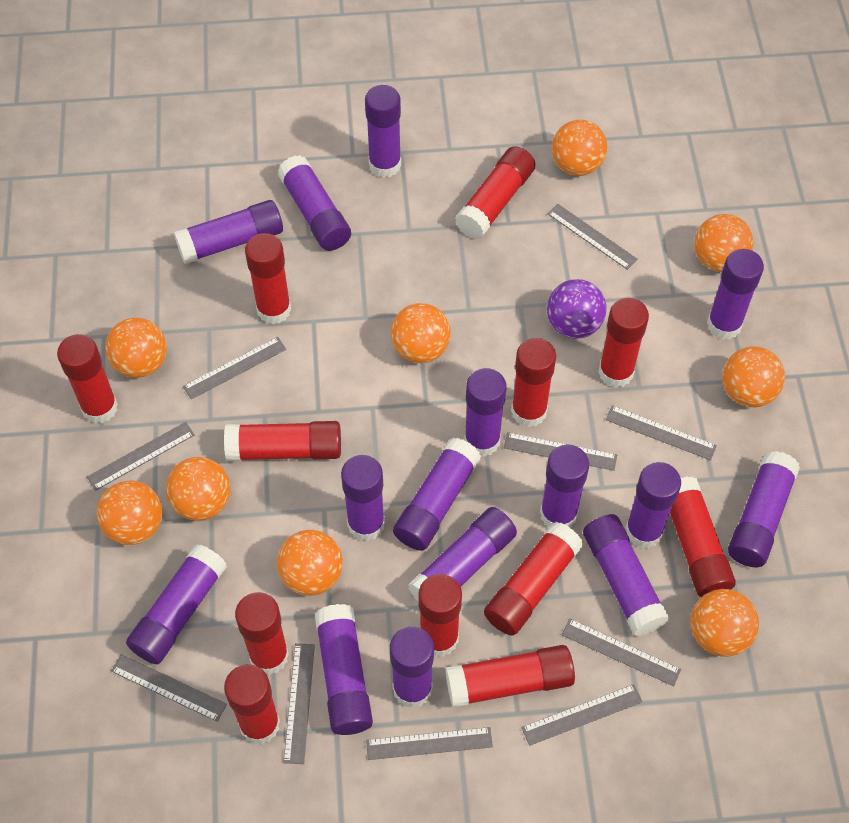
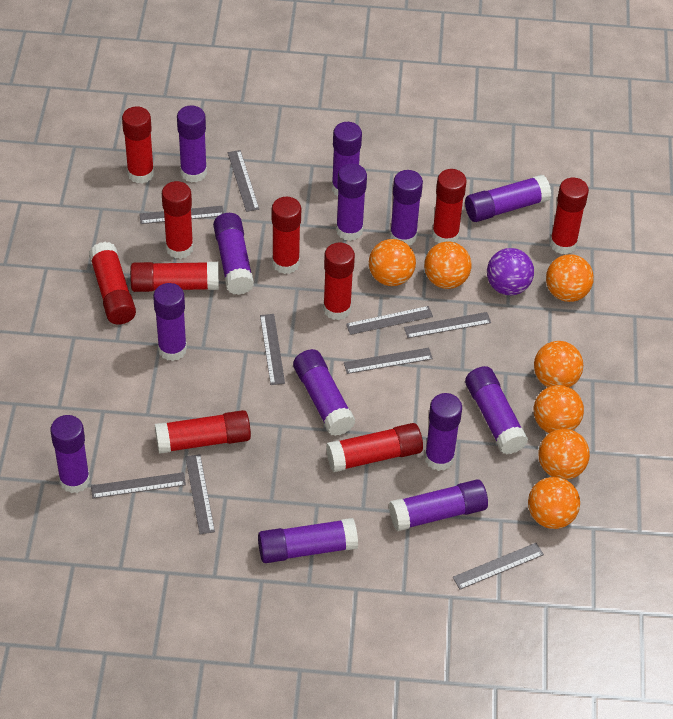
grey ruler: [87,422,195,491] [111,654,227,722] [183,337,286,399] [283,643,315,764] [366,727,493,760] [504,432,617,471] [521,684,642,746] [547,204,638,270] [562,618,681,686] [606,405,717,460] = 10 -> [91,472,186,498] [139,206,224,224] [185,454,215,534] [228,150,259,212] [260,314,285,385] [344,348,433,374] [346,306,433,335] [404,312,491,338] [453,543,544,590] = 9
orange ball: [97,481,163,545] [105,318,167,378] [166,457,230,521] [277,530,343,596] [391,303,451,363] [552,120,607,176] [690,589,759,657] [694,214,753,272] [722,346,785,407] = 9 -> [369,239,416,286] [424,242,472,289] [528,477,580,529] [534,341,583,387] [534,385,584,433] [538,429,590,480] [546,254,594,302] = 7
purple glue stick: [126,544,227,665] [174,200,283,264] [278,155,351,251] [315,604,373,735] [341,455,385,541] [365,85,401,178] [390,627,434,708] [393,438,481,551] [408,507,517,601] [464,368,507,457] [540,444,589,528] [583,514,669,636] [625,462,681,548] [707,249,764,340] [728,451,800,567] = 15 -> [50,415,90,493] [153,283,187,361] [177,105,207,183] [213,213,254,295] [258,518,358,563] [293,349,355,436] [332,122,362,196] [336,164,367,241] [389,479,488,531] [390,170,423,245] [424,393,462,471] [465,175,551,222] [465,366,528,455] = 13
red glue stick: [57,334,118,424] [224,421,341,461] [224,664,280,744] [235,592,289,675] [245,233,291,324] [418,574,462,657] [445,645,575,707] [455,146,535,239] [484,522,583,636] [511,338,556,427] [598,298,649,388] [670,477,736,597] = 12 -> [89,242,136,325] [122,106,154,184] [130,262,219,292] [155,410,251,454] [162,181,194,259] [272,197,301,274] [323,243,355,320] [326,423,423,472] [432,169,467,244] [550,178,589,255] = 10

